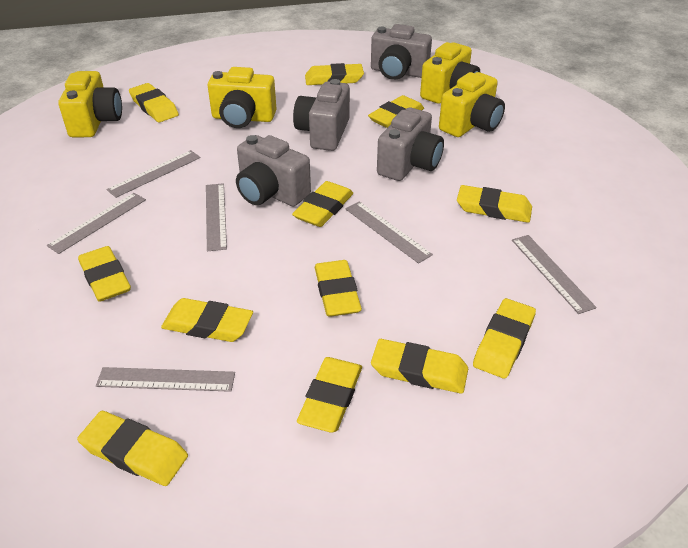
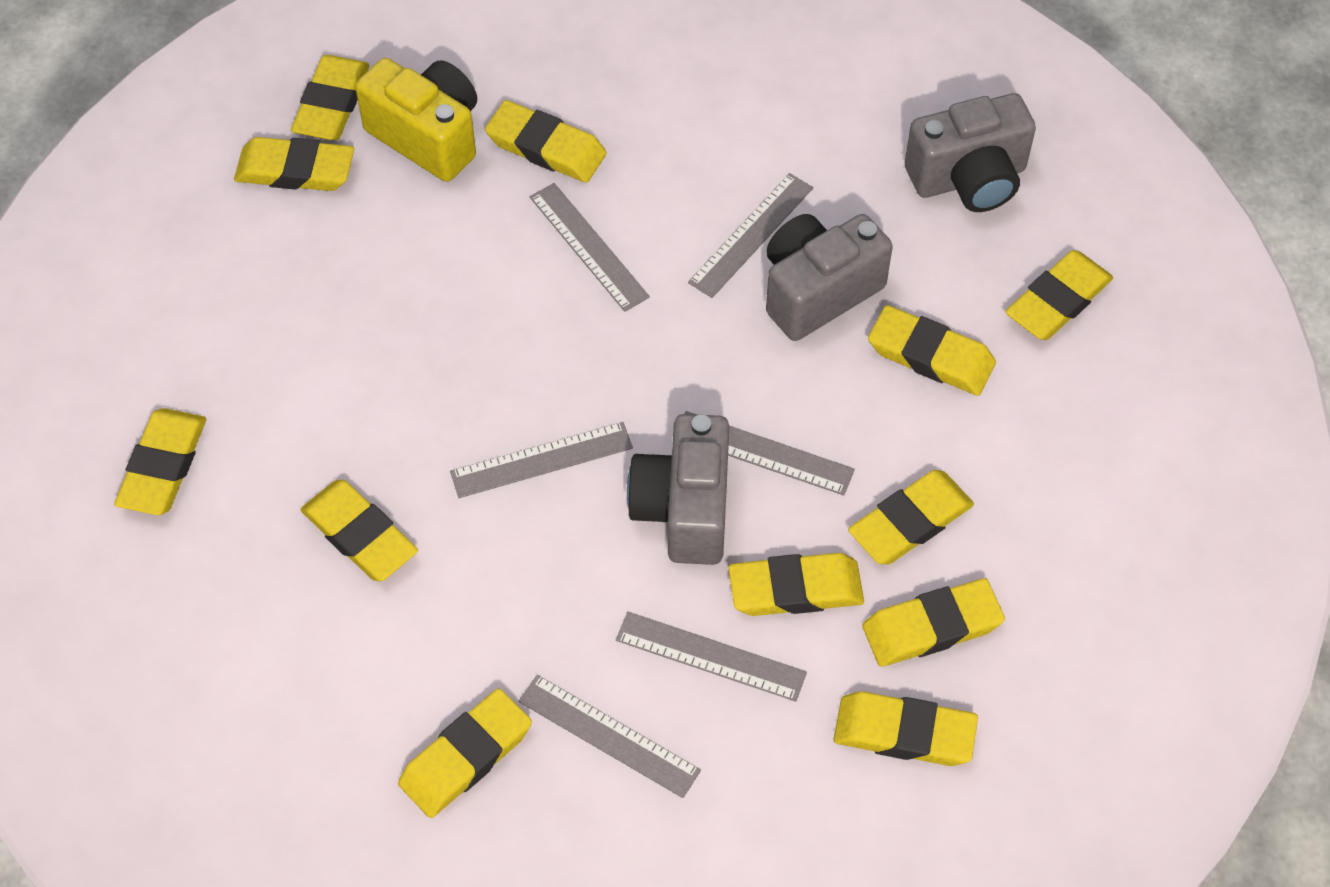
grey camera: [236,135,311,206] [293,79,350,151] [371,24,432,80] [377,108,444,181] = 4 -> [627,414,729,565] [766,214,893,341] [905,93,1036,212] = 3
yellow camera: [58,71,122,137] [208,67,276,128] [420,42,480,104] [439,72,505,137] = 4 -> [355,58,477,182] = 1

